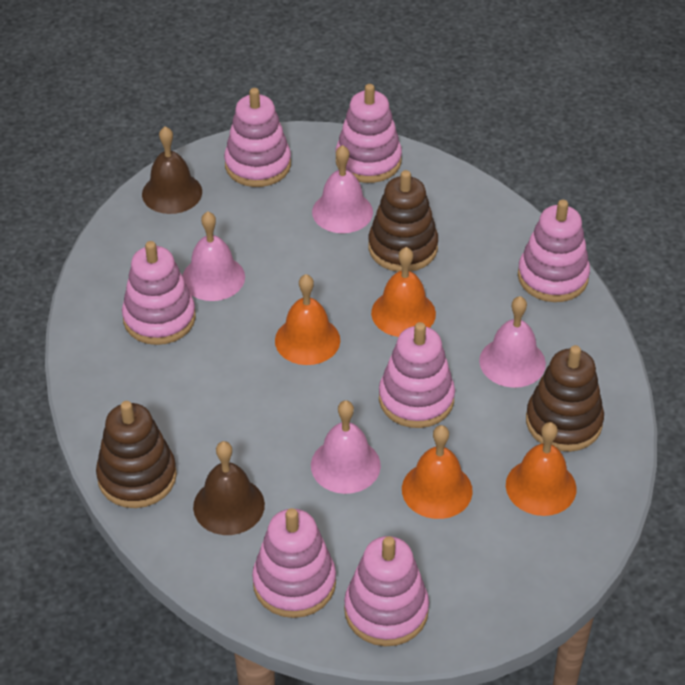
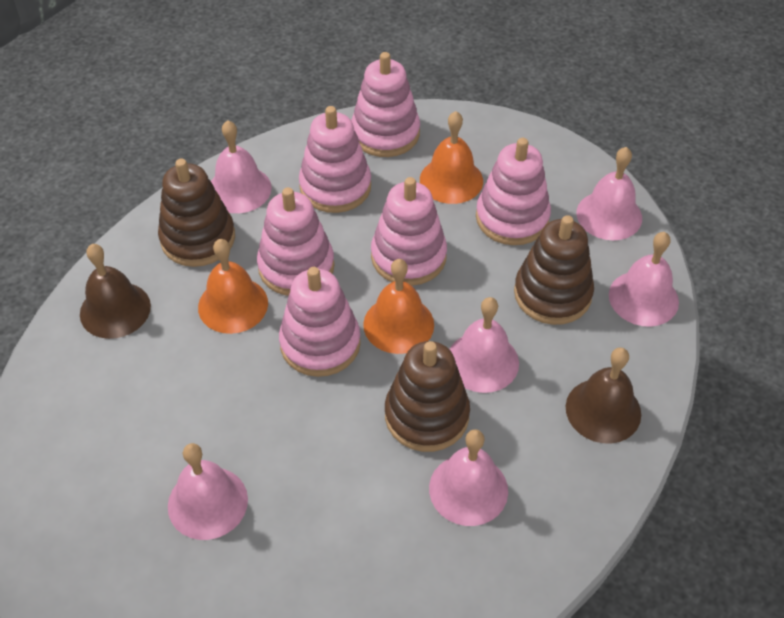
orange bell: [275,274,340,365] [371,247,436,337] [402,425,473,519] [506,422,577,516] = 4 -> [198,239,268,334] [363,259,434,354] [420,111,483,204] = 3
pink bell: [182,212,245,301] [311,400,381,494] [312,145,373,233] [479,296,546,388] = 4 -> [168,443,248,540] [211,120,272,213] [429,429,508,526] [449,297,519,393] [577,147,642,240] [609,232,679,327] = 6
pink stacking toy: [122,241,196,345] [224,88,291,187] [252,508,336,618] [336,84,402,183] [344,536,429,646] [379,322,455,428] [518,200,590,302] = 7 -> [257,187,335,296] [279,267,361,377] [299,106,371,213] [351,52,420,157] [371,177,447,286] [476,138,551,245] = 6

